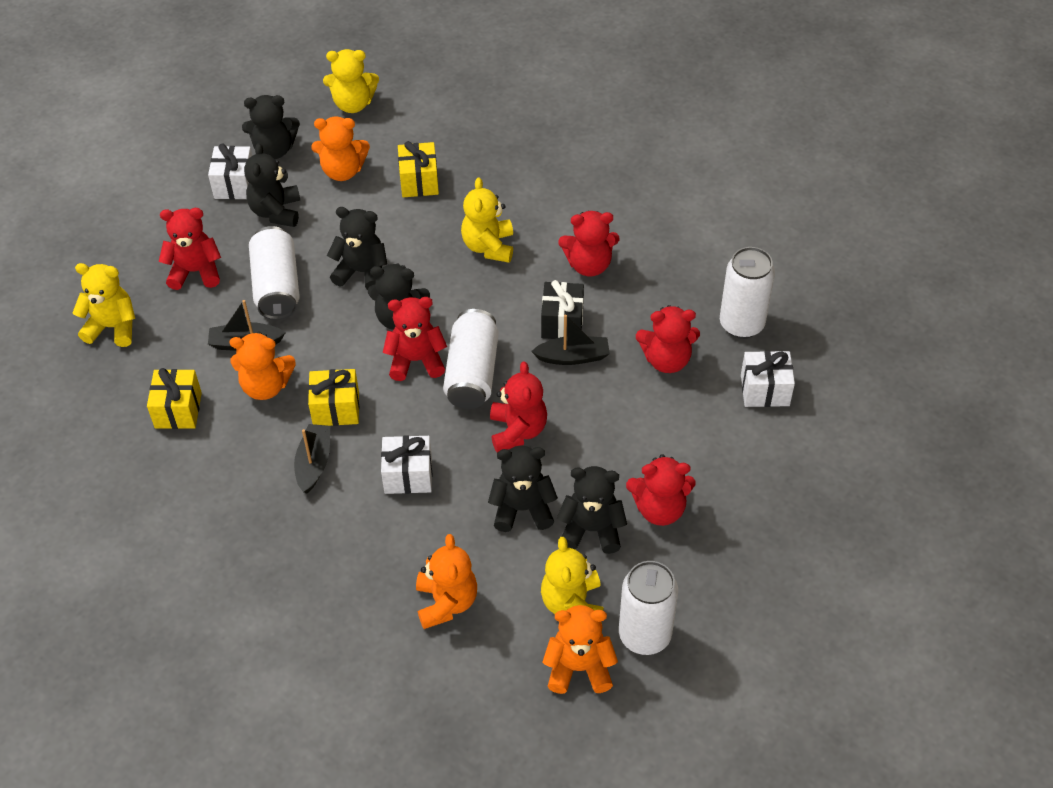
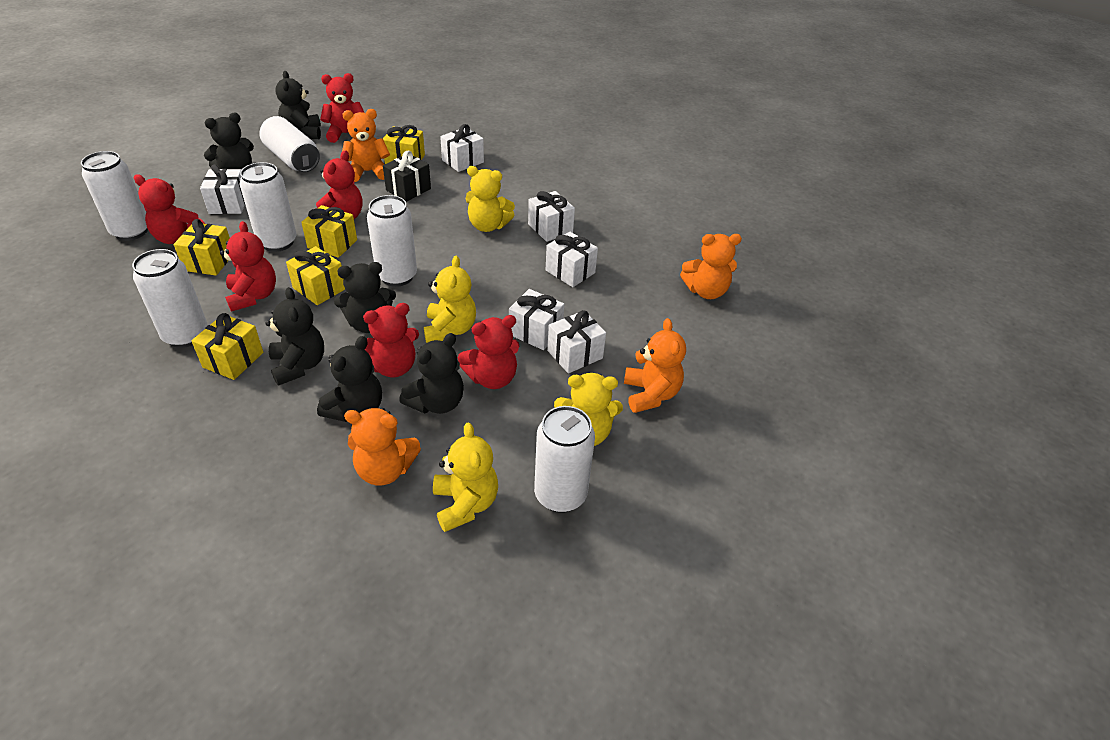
black boat: [208,300,285,351] [294,424,330,494] [531,315,610,365] = 3 -> none = 0
white can: [249,226,300,320] [443,309,499,409] [619,561,678,655] [720,247,775,339] = 4 -> [81,151,148,241] [132,249,208,348] [240,162,296,252] [260,116,320,172] [367,195,417,287] [534,406,595,513] = 6
white gift: [208,143,252,199] [381,435,432,494] [741,351,795,407] = 3 -> [200,164,245,214] [440,124,484,172] [509,289,564,350] [528,191,575,242] [546,232,598,287] [547,310,606,374] = 6
yellow gift: [147,368,202,429] [308,369,359,426] [398,141,439,197] = 3 -> [174,219,230,276] [191,313,264,380] [286,246,345,305] [301,205,357,258] [383,125,425,164] = 5

